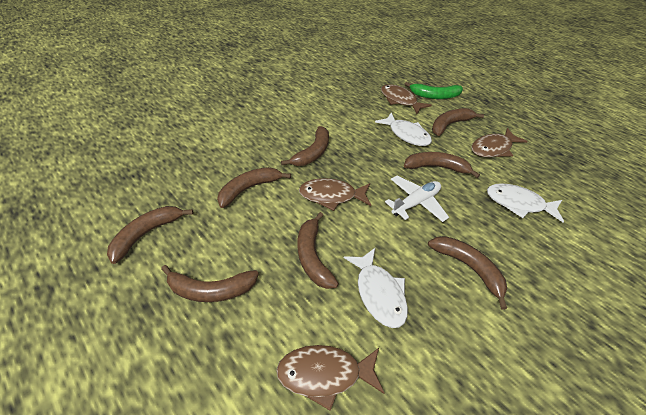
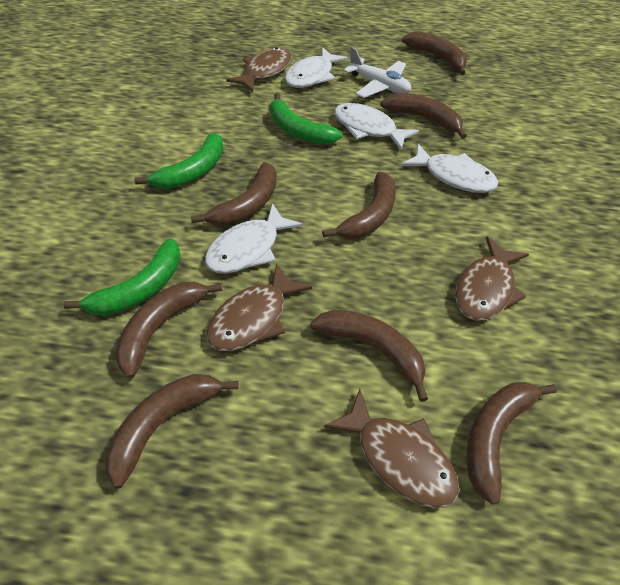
green banana: [405,82,463,99] = 1 -> [63,239,180,316] [134,132,223,189] [270,93,343,144] = 3
white fish: [344,248,408,328] [375,112,432,146] [487,183,564,222] = 3 -> [205,203,303,274] [285,47,348,88] [334,103,419,150] [401,144,498,193] = 4

